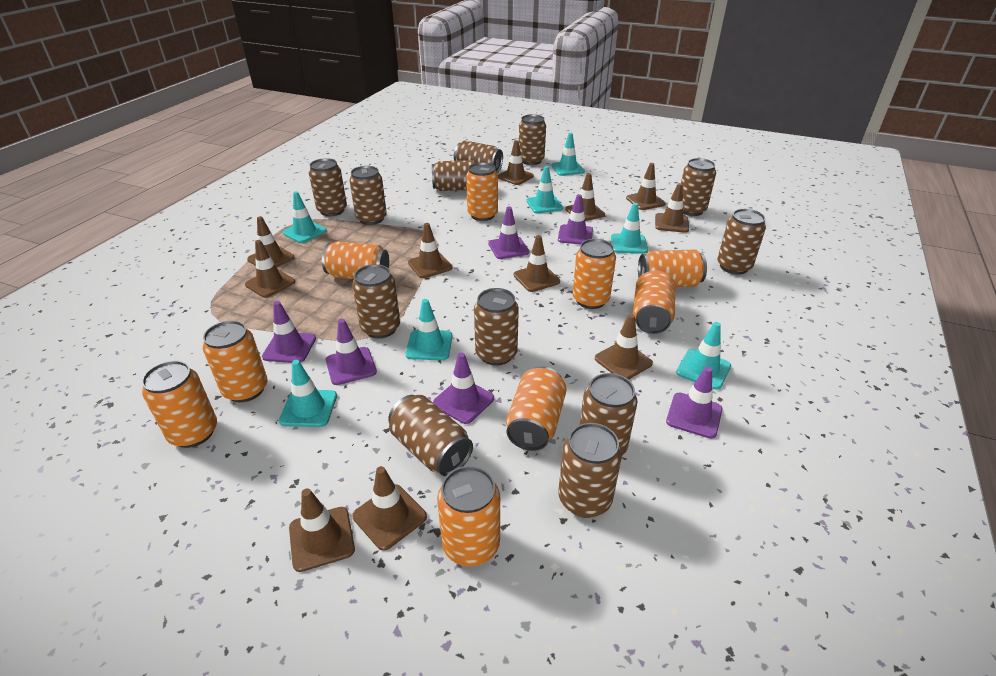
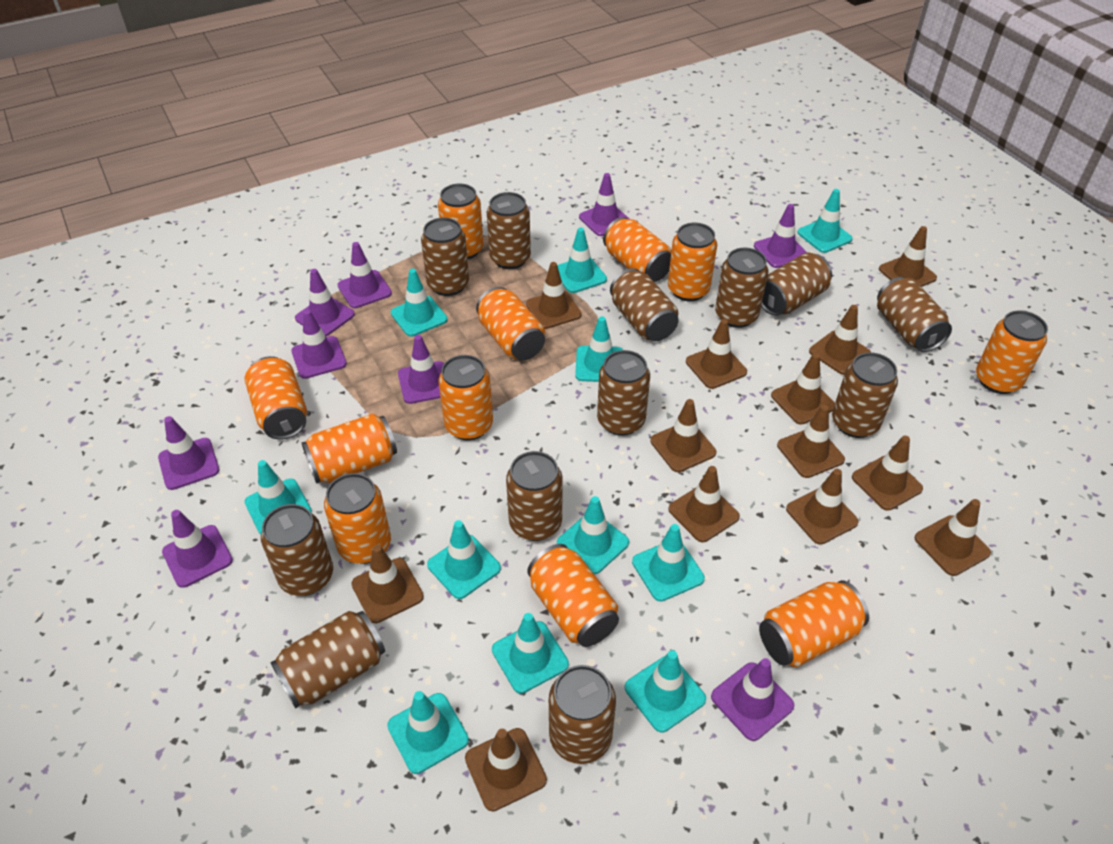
brown traffic cone: [245,240,295,298] [247,216,295,267] [289,488,355,572] [352,466,427,551] [408,223,453,278] [498,140,534,185] [514,235,560,292] [565,173,605,221] [595,314,653,380] [626,163,666,210] [655,183,689,233] = 11 -> [351,545,424,623] [465,728,547,812] [526,262,582,329] [650,399,716,472] [668,466,740,542] [686,319,747,389] [771,353,835,425] [777,405,845,478] [786,469,859,545] [809,305,871,375] [852,436,923,511] [879,226,937,287] [915,499,991,576] = 13
orange can: [142,361,217,448] [203,320,267,402] [322,241,389,279] [437,466,500,566] [466,162,498,221] [506,366,567,451] [572,239,616,309] [633,270,675,334] [638,249,707,287] = 9 -> [245,356,307,440] [302,413,397,484] [324,473,391,564] [438,184,483,259] [439,355,493,440] [476,287,545,360] [527,544,619,647] [603,217,671,282] [668,223,717,301] [759,580,869,667] [976,310,1048,394] = 11
purple traffic cone: [262,301,316,363] [325,319,377,385] [433,353,494,424] [488,206,529,259] [558,194,593,244] [666,367,722,439] = 6 -> [158,416,219,490] [162,510,233,588] [291,310,347,379] [295,269,355,336] [337,242,392,308] [398,335,444,404] [579,173,629,236] [711,658,794,741] [754,204,807,268] = 9
turquoise traffic cone: [279,360,337,427] [283,191,327,243] [406,299,452,360] [526,166,563,213] [551,133,585,176] [611,203,648,254] [676,322,731,389] = 7 -> [244,460,312,535] [387,691,469,774] [391,269,448,337] [427,520,501,599] [492,613,569,694] [557,227,607,293] [557,496,629,574] [575,316,623,382] [625,650,706,732] [632,524,705,601] [797,189,853,253] = 11

